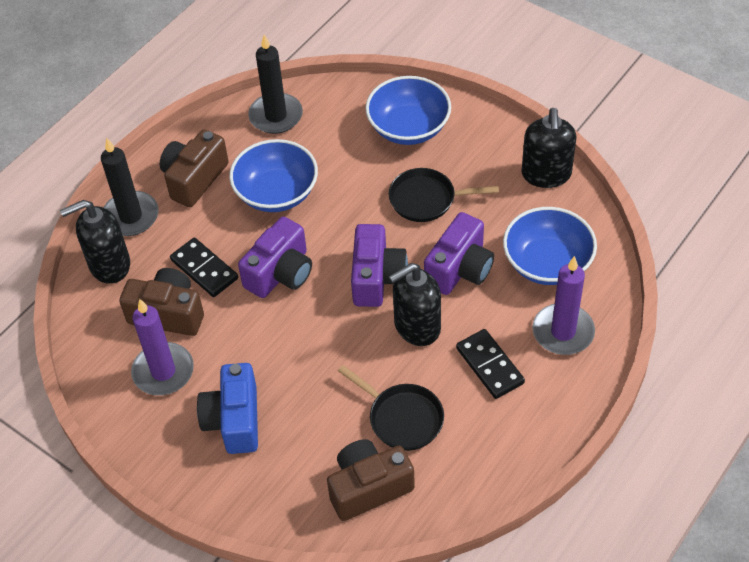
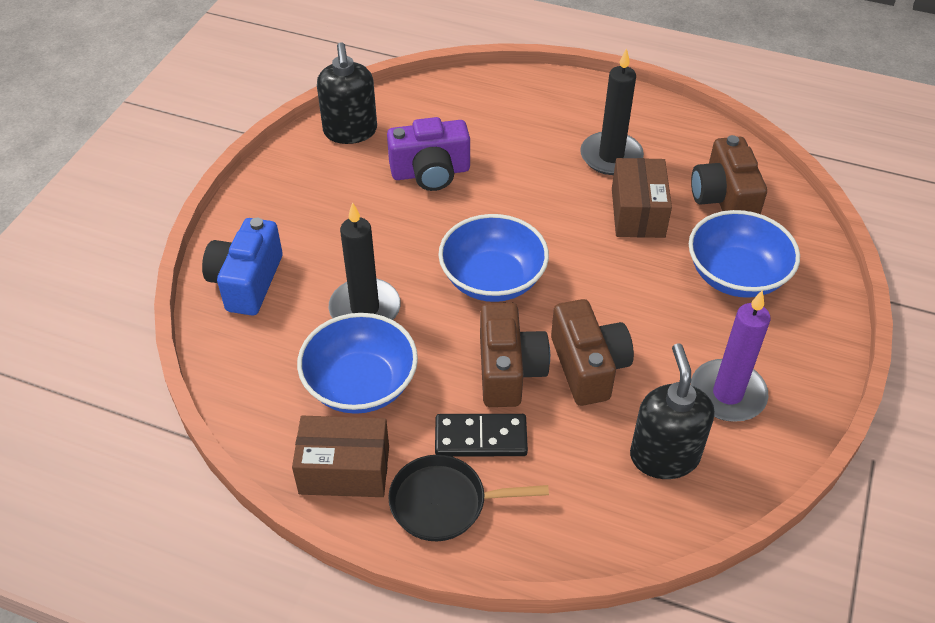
black domino: [170,238,238,297] [456,329,525,399] = 2 -> [435,414,528,457] = 1
black pan: [338,365,444,451] [388,168,499,222] = 2 -> [388,455,549,541] = 1
black soap dispenser: [60,200,130,284] [389,263,441,346] [522,108,576,188] = 3 -> [317,42,377,144] [630,343,714,479] = 2
brown box: none = 0 -> [292,416,389,497] [612,158,672,238] = 2
purple camera: [238,216,312,298] [351,224,408,307] [424,212,494,295] = 3 -> [387,117,470,191] = 1
purple candle: [131,299,194,395] [532,256,595,355] = 2 -> [691,290,771,422] = 1

